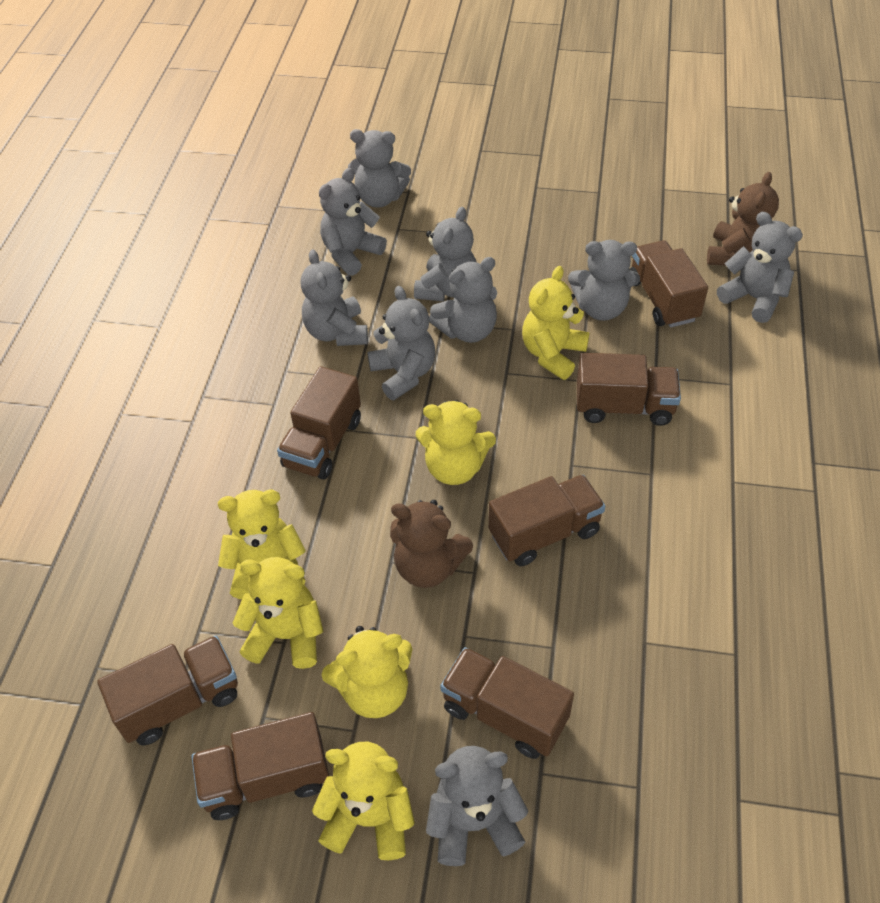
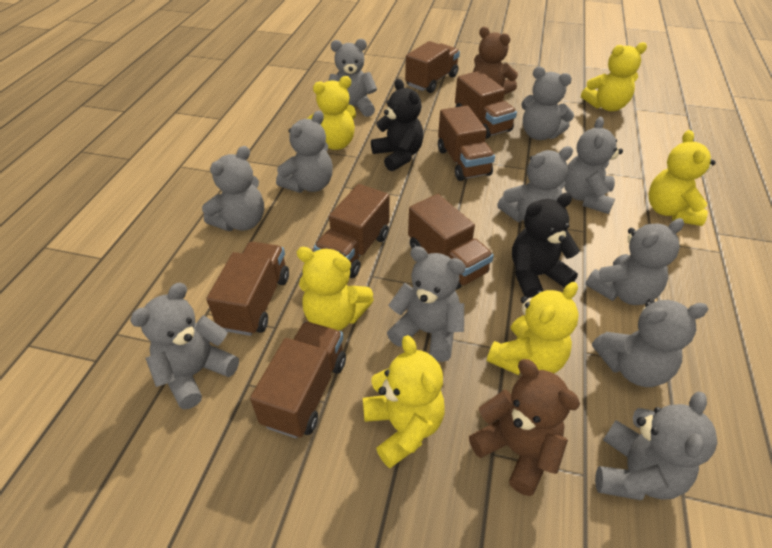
black teddy bear: none = 0 -> [371,79,424,171] [512,193,580,298] = 2
grey teddy bear: [301,249,368,346] [319,168,387,276] [348,129,411,208] [368,286,435,400] [414,207,477,301] [426,746,529,866] [429,257,497,343] [568,240,640,321] [717,212,803,323] = 9 -> [130,283,239,410] [202,146,264,231] [276,111,333,193] [329,39,377,117] [387,246,466,362] [497,146,573,222] [521,67,574,140] [564,117,623,214] [585,218,684,305] [592,299,709,387] [595,392,717,500] = 11

